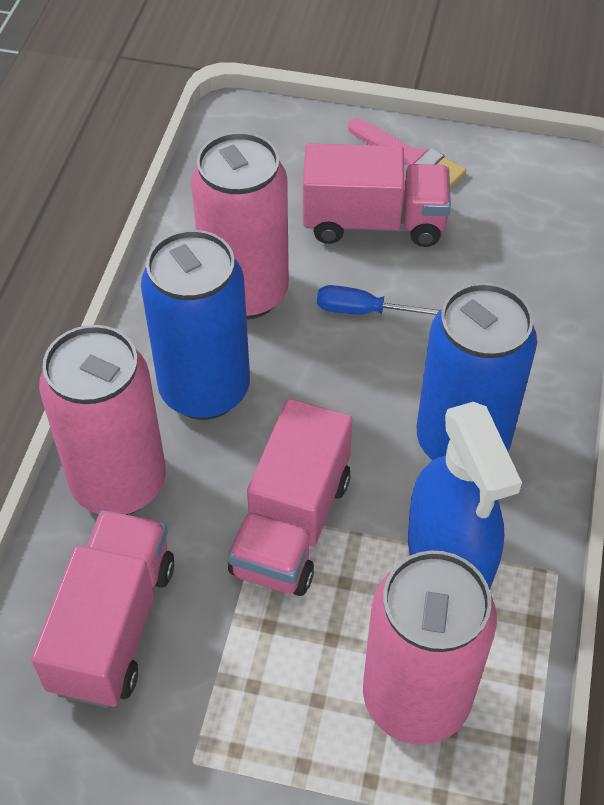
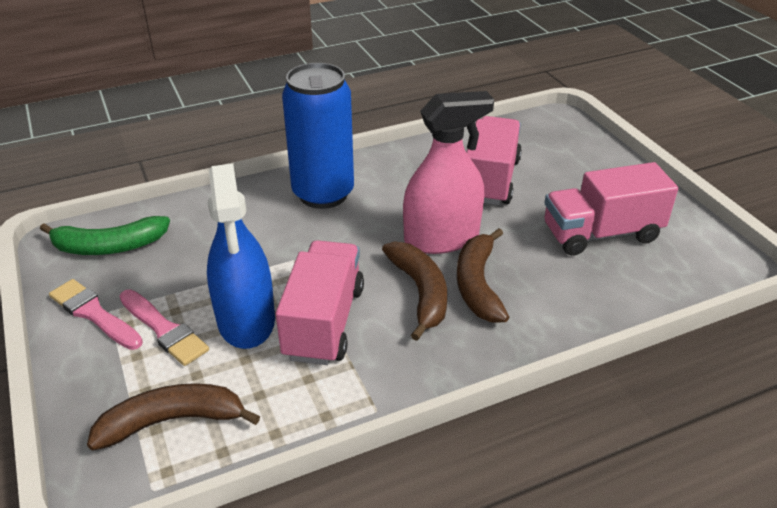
blue can: [141,230,250,420] [417,283,537,460] = 2 -> [282,63,354,209] = 1
blue screwdriver: [317,285,441,315] = 1 -> none = 0
brown banana: none = 0 -> [87,383,260,451] [382,241,447,341] [457,228,509,323] = 3
green banana: none = 0 -> [40,216,170,255] = 1
pink brush: [348,119,466,188] = 1 -> [49,279,143,350] [120,290,209,366] = 2
pink can: [39,325,166,515] [191,132,289,319] [363,550,497,745] = 3 -> none = 0
pink spray bottle: none = 0 -> [403,91,494,254] = 1

